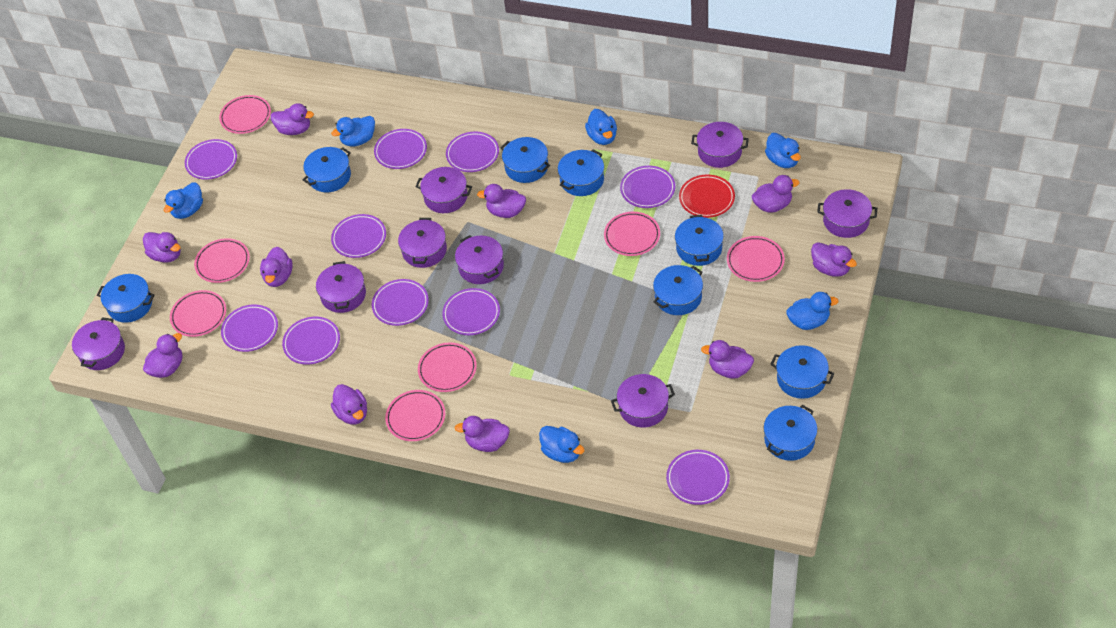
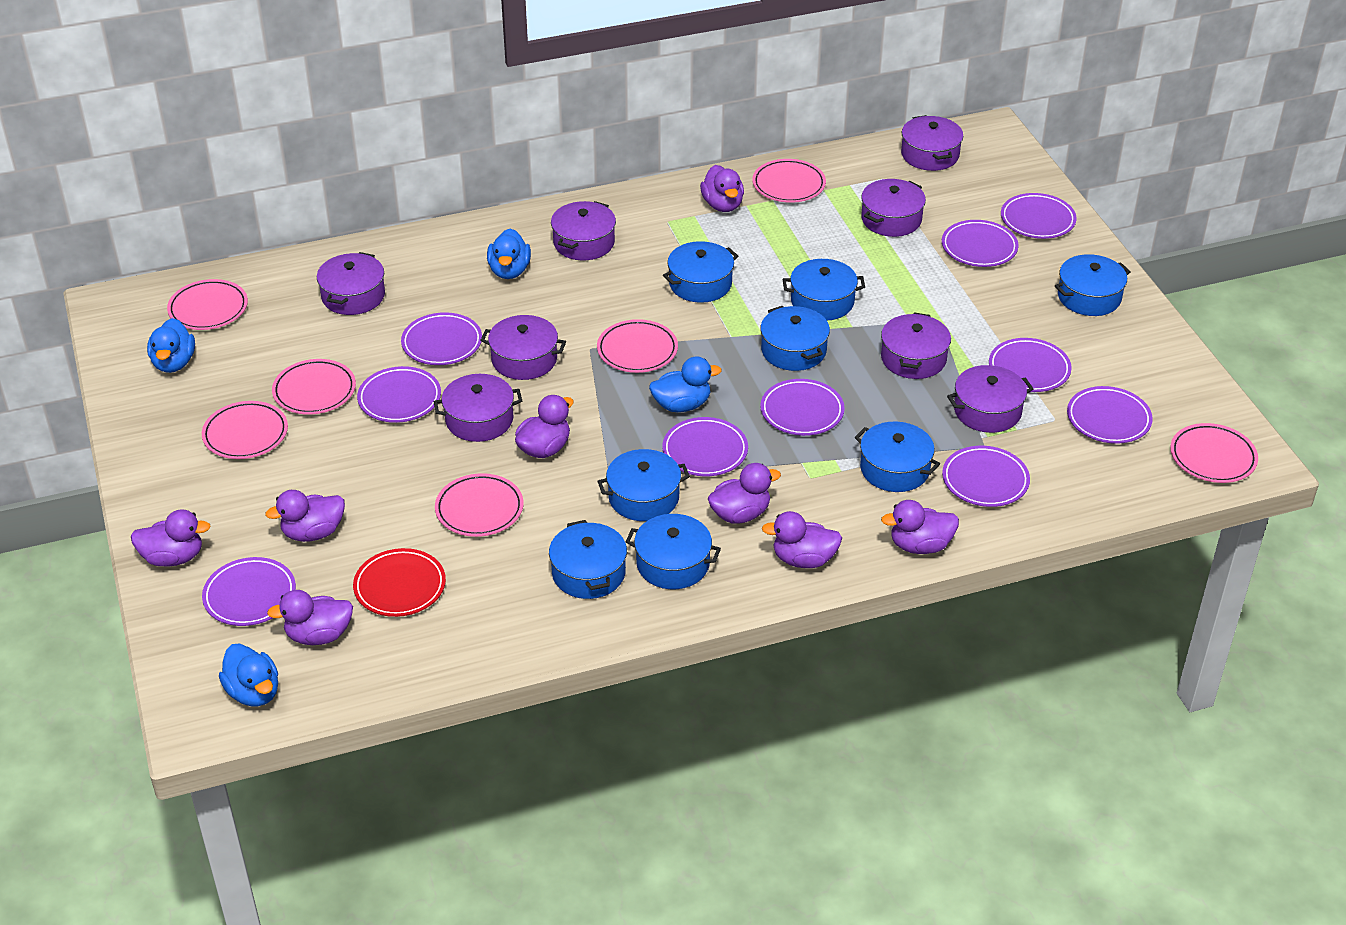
blue duck: [164,183,203,219] [331,116,375,146] [539,426,585,463] [585,109,617,145] [765,133,801,168] [786,292,839,330] = 6 -> [147,318,195,373] [219,644,278,706] [487,228,531,279] [649,356,722,412] = 4
purple duck: [143,232,181,263] [143,333,182,378] [260,247,293,287] [271,103,314,135] [331,384,367,424] [455,416,510,452] [477,184,526,218] [701,340,754,379] [752,175,799,213] [811,242,857,277] = 10 -> [131,509,211,567] [265,490,345,542] [267,590,353,645] [515,395,574,458] [700,165,744,212] [708,463,781,524] [762,511,842,568] [881,500,959,554] = 8

